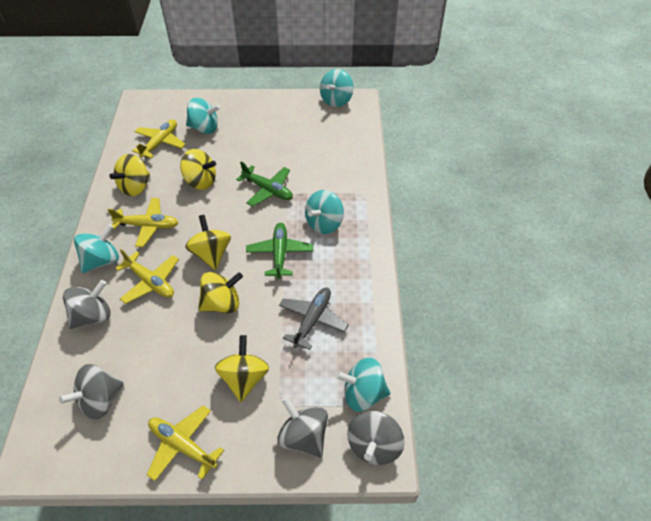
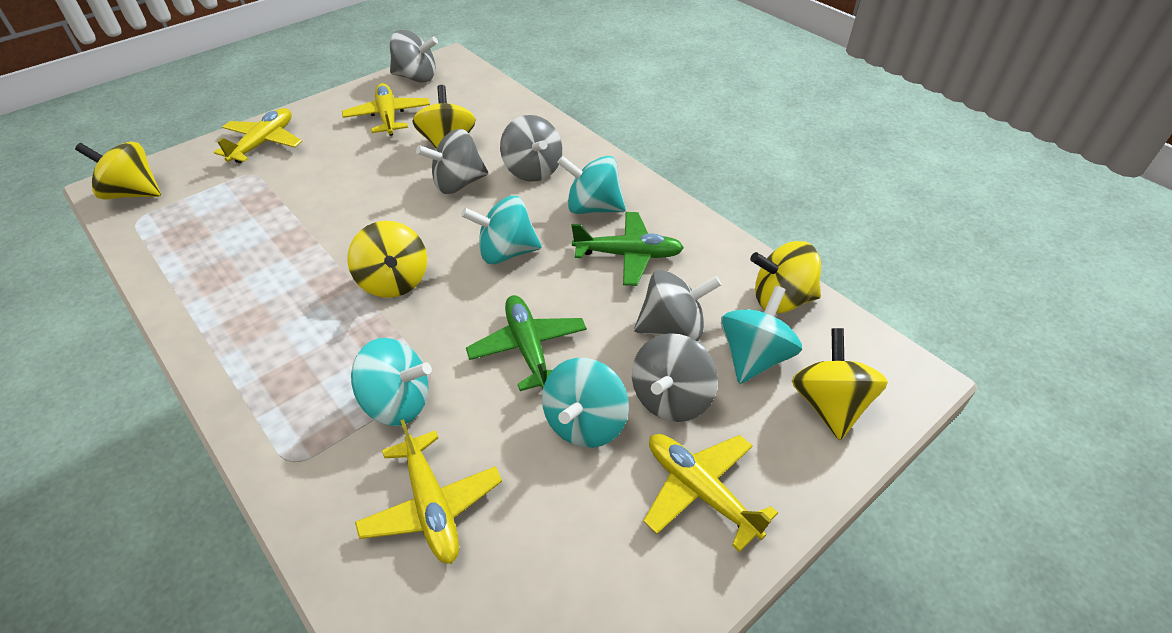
grey plane: [279,287,348,350] = 1 -> none = 0
grey spinning top: [59,364,124,419] [63,280,110,329] [277,397,328,458] [347,411,405,465] = 4 -> [390,30,438,82] [416,129,488,194] [500,115,562,182] [632,333,718,422] [634,270,722,341] = 5

